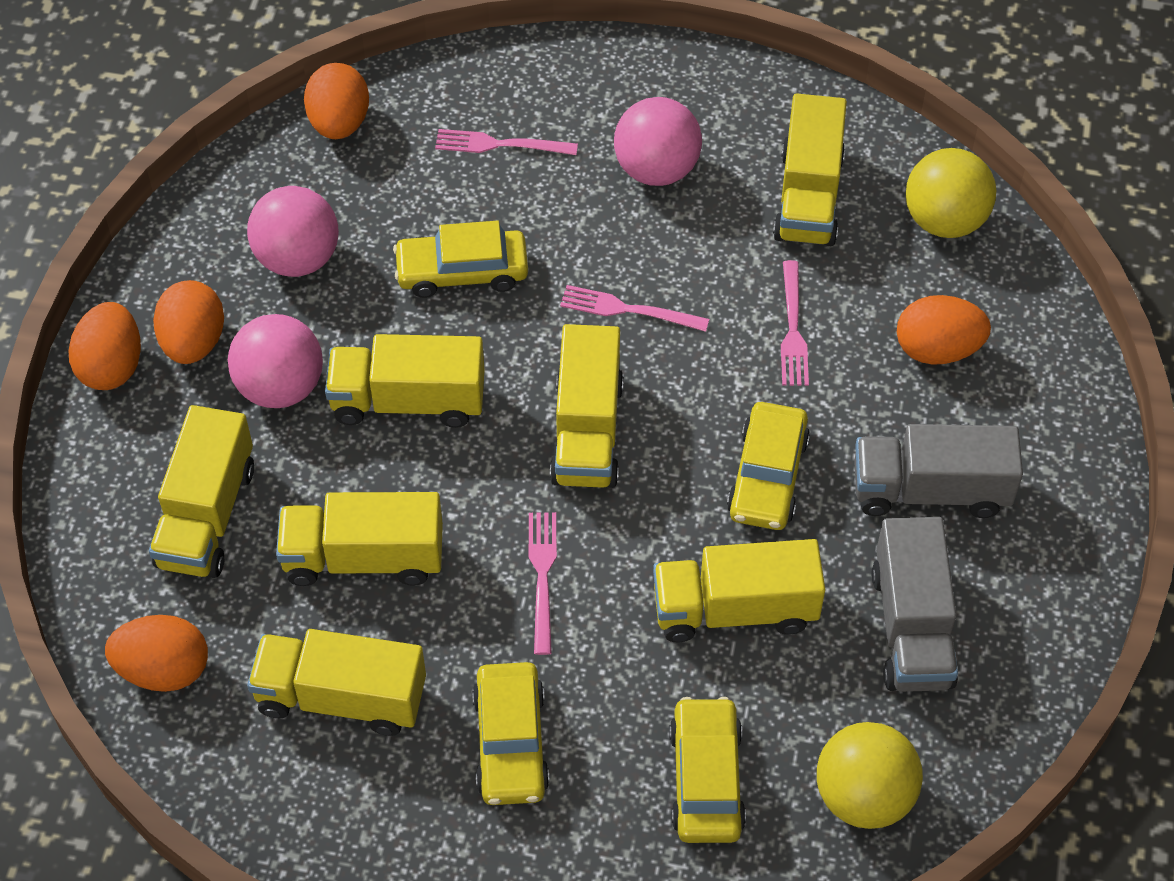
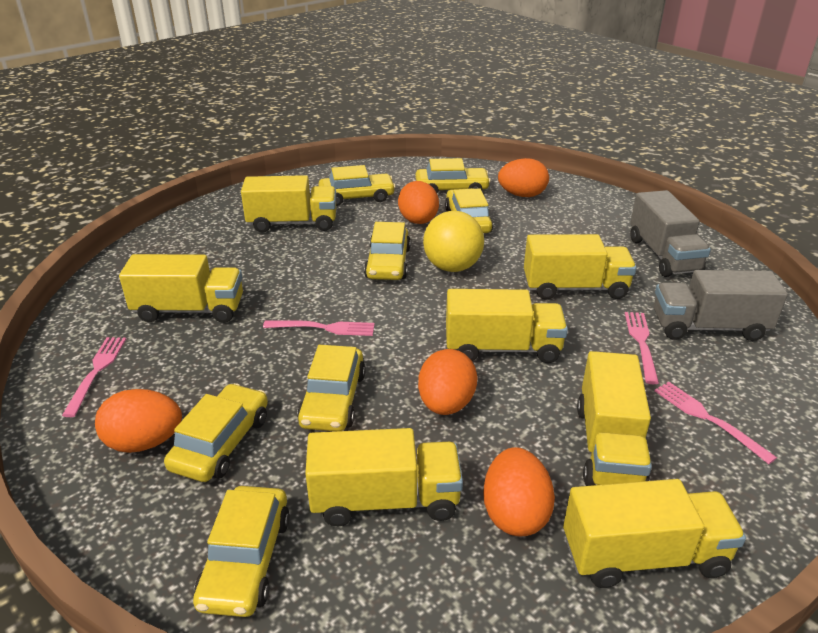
pink ball: [228,314,323,408] [247,186,339,277] [614,97,702,186] = 3 -> none = 0
yellow ball: [817,722,923,829] [906,148,996,238] = 2 -> [423,211,484,272] = 1
yellow car: [393,221,528,298] [472,662,550,805] [669,697,746,843] [727,402,810,530] = 4 -> [164,383,268,482] [193,486,290,617] [297,345,366,431] [318,165,396,206] [364,222,411,280] [415,158,491,193] [445,188,493,233] = 7

